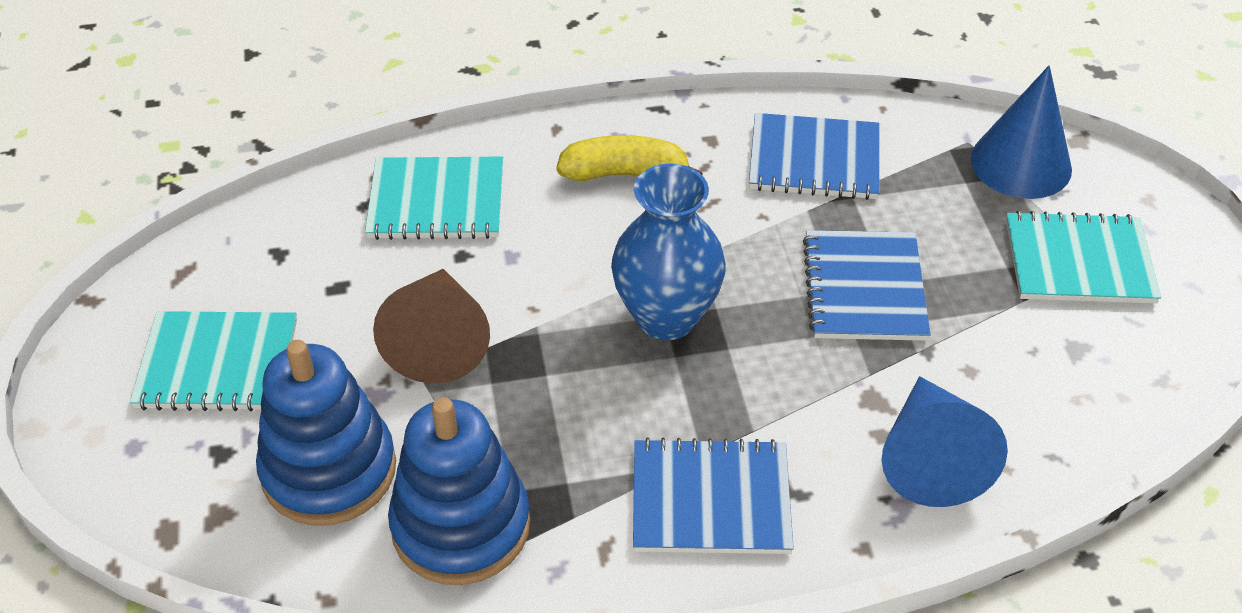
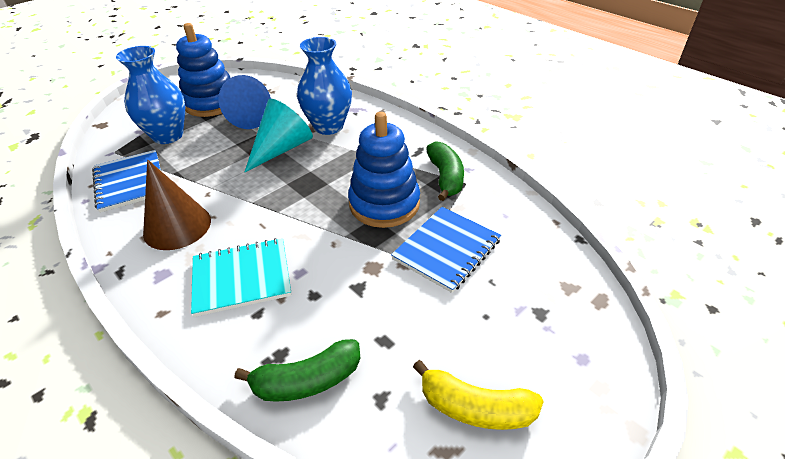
blue cone: [882,376,1008,507] [971,65,1072,199] = 2 -> [218,75,271,129] = 1
blue notebook: [633,437,794,554] [749,113,880,200] [803,230,931,341] = 3 -> [92,150,161,213] [391,207,501,293] = 2
blue vase: [611,163,726,340] = 1 -> [116,46,185,144] [297,37,352,135] = 2
green banana: none = 0 -> [234,339,361,402] [426,142,464,201] = 2
turquoise cone: none = 0 -> [245,99,313,172] = 1
turquoise notebook: [130,311,297,411] [365,157,503,240] [1006,211,1161,304] = 3 -> [191,238,292,317] = 1

